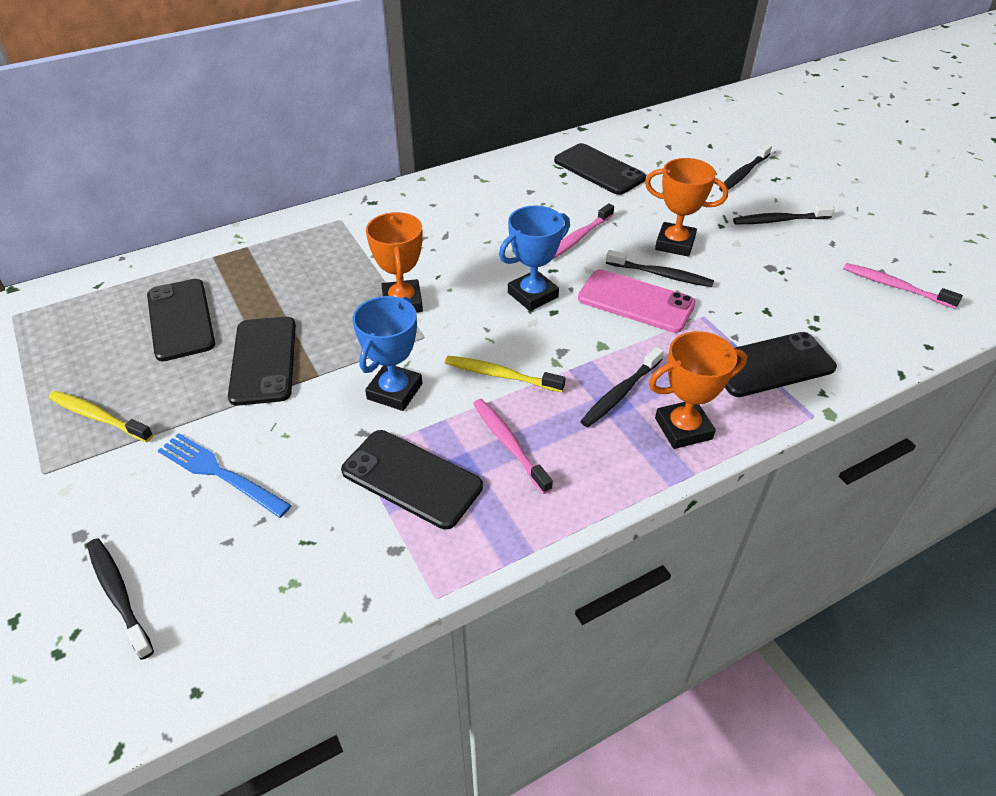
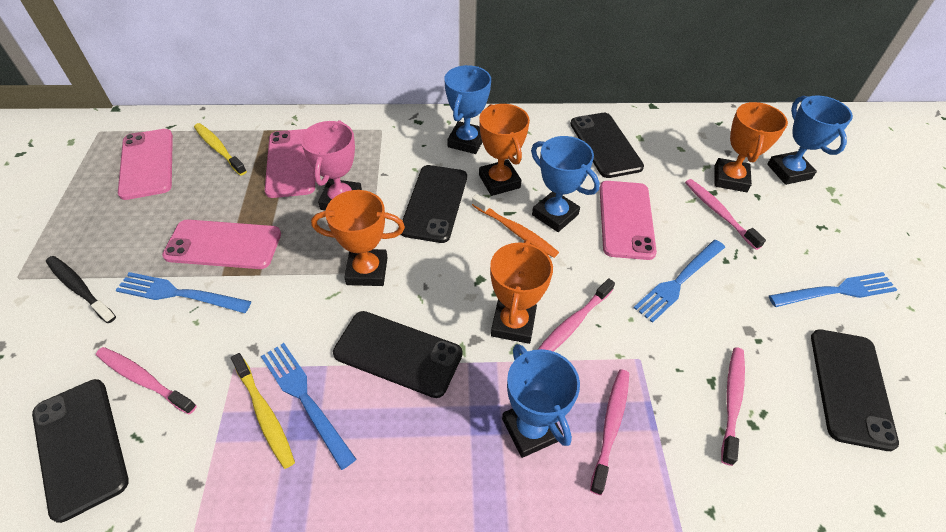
black toothbrush: [87,538,154,660] [580,347,664,427] [606,250,714,287] [719,144,772,192] [733,205,835,224] = 5 -> [46,256,116,323] = 1
blue fork: [157,433,292,518] = 1 -> [115,272,251,313] [261,343,356,470] [634,240,725,323] [769,272,897,307] = 4
blue trophy: [352,296,422,411] [499,205,570,311] = 2 -> [444,65,491,154] [502,344,580,458] [531,136,600,232] [767,95,853,185] = 4
orange toothbrush: none = 0 -> [472,194,559,258] = 1
orange trophy: [366,212,423,313] [645,158,728,257] [649,331,747,449] = 3 -> [311,190,405,286] [479,104,530,196] [490,239,553,344] [714,102,788,192] = 4
pink phone: [578,269,696,333] = 1 -> [118,129,173,200] [162,220,281,269] [265,129,315,198] [600,181,657,260] = 4
pink toothbrush: [473,399,553,494] [553,203,614,259] [843,263,963,309] = 3 -> [96,347,197,414] [537,278,615,351] [590,369,629,495] [685,179,766,250] [721,347,745,466] = 5
pink trophy: none = 0 -> [301,120,362,211] = 1

